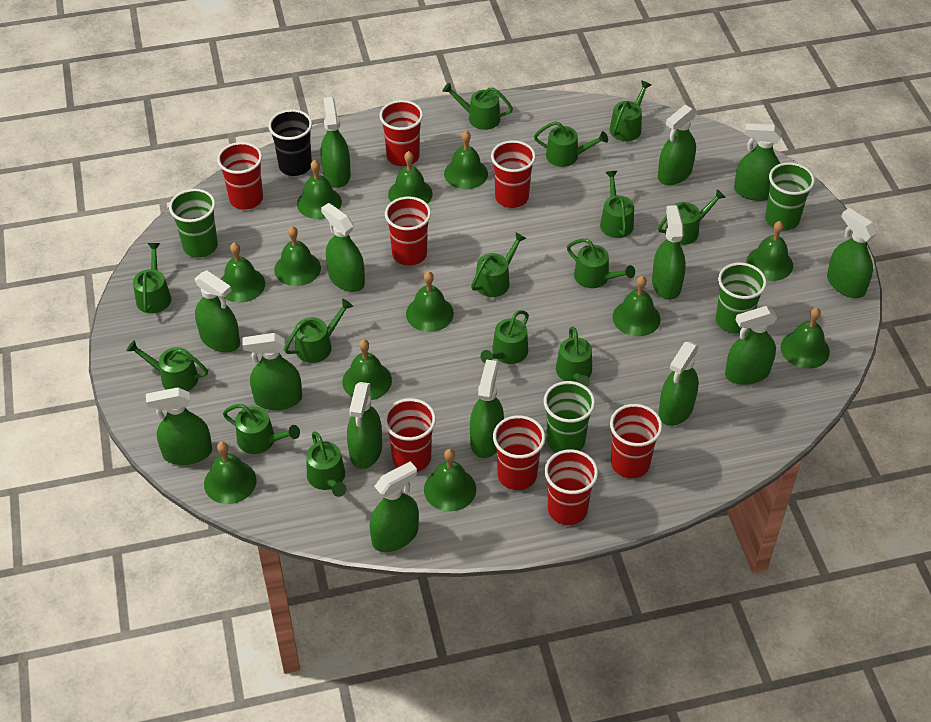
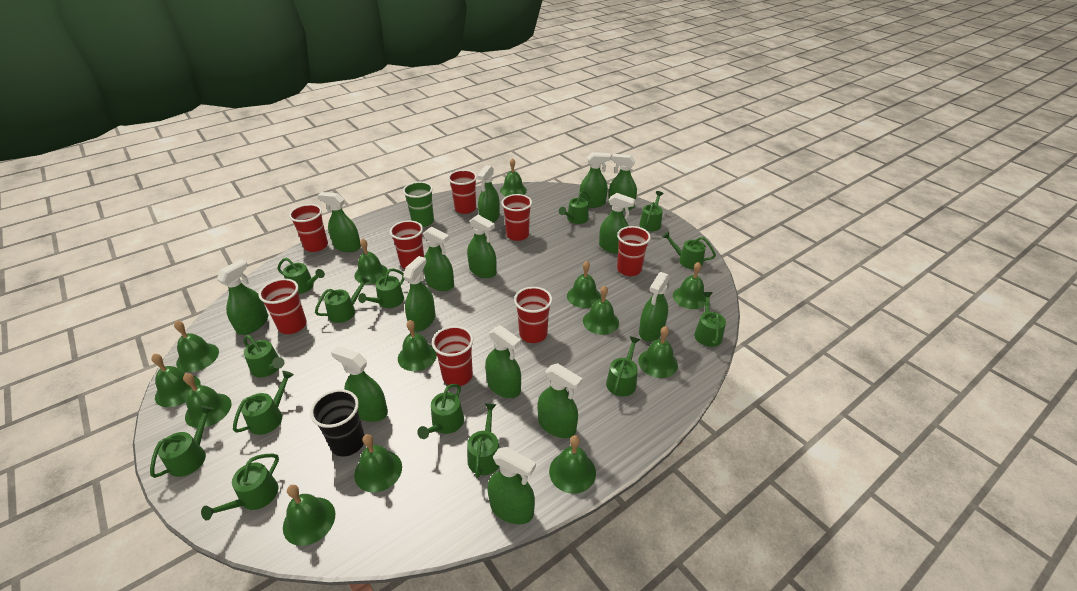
green bell: [204,442,257,504] [221,242,265,303] [274,226,321,286] [297,160,342,219] [342,339,392,400] [388,151,433,204] [406,271,454,332] [424,449,476,511] [444,131,488,189] [613,276,660,336] [747,221,793,281] [781,308,830,369] = 12 -> [151,354,201,407] [174,321,219,372] [183,373,232,428] [283,485,335,546] [354,238,388,284] [354,434,402,492] [398,320,437,371] [500,158,527,196] [549,435,596,494] [567,261,601,308] [583,286,619,335] [638,326,678,378] [673,262,706,309] = 13
green cup: [169,189,218,258] [544,381,595,453] [716,263,767,333] [765,162,815,231] = 4 -> [403,182,434,227] = 1

